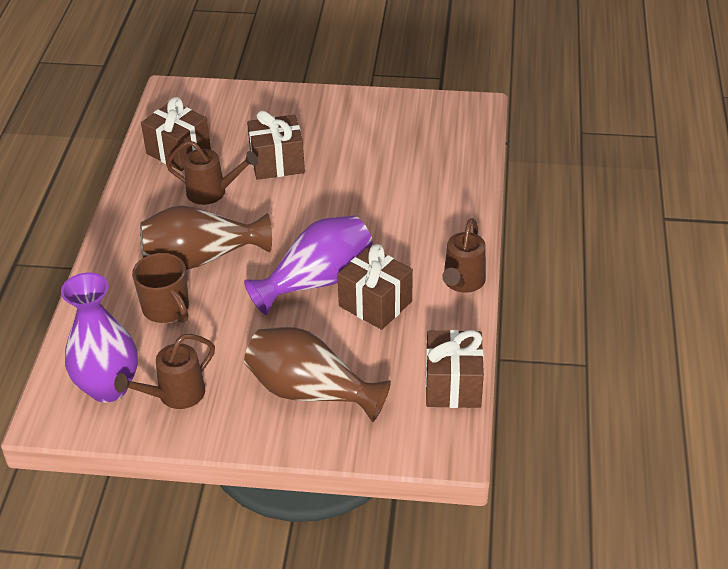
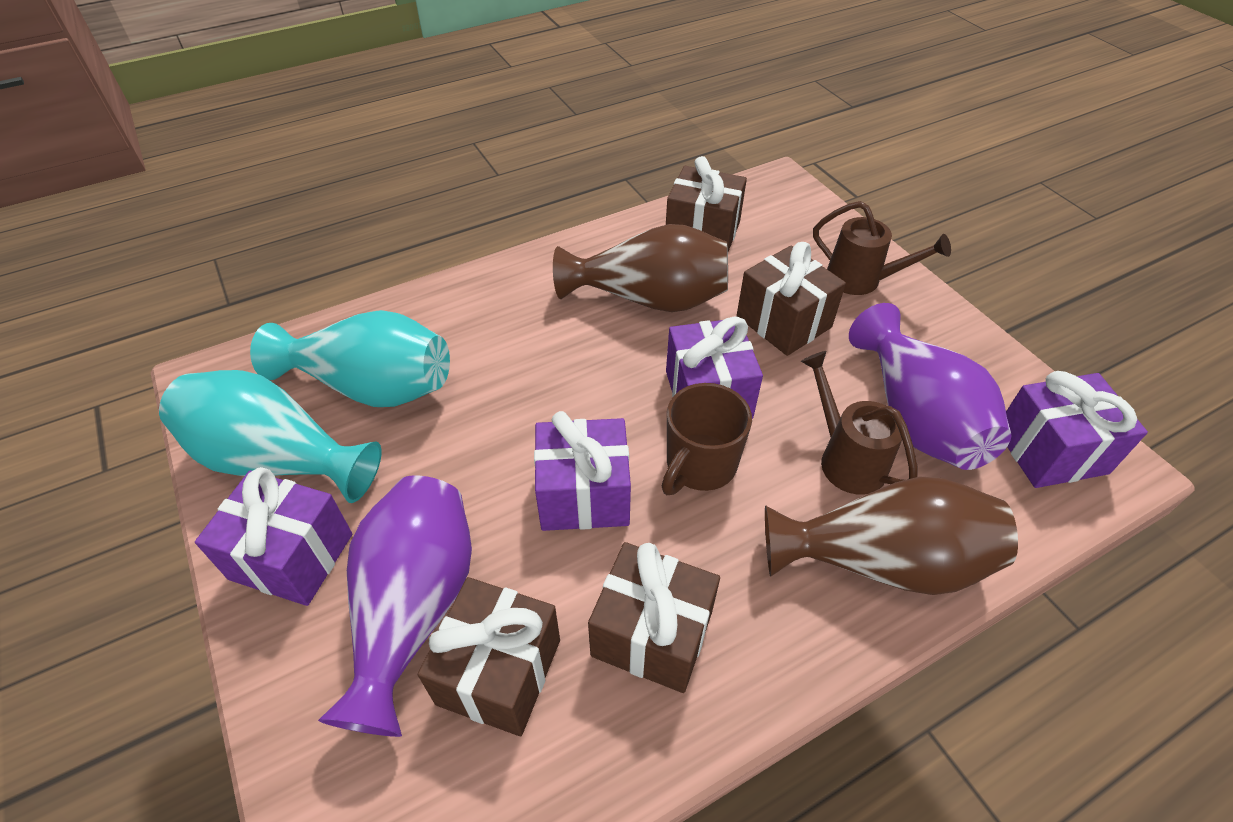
brown watering can: [114,334,215,409] [166,140,258,205] [442,218,486,293] = 3 -> [801,351,918,495] [813,201,951,295] = 2
purple gift: none = 0 -> [195,467,352,606] [534,411,631,531] [666,316,763,419] [1006,371,1148,488] = 4
turquoise vase: none = 0 -> [159,370,381,503] [250,310,450,407] = 2

